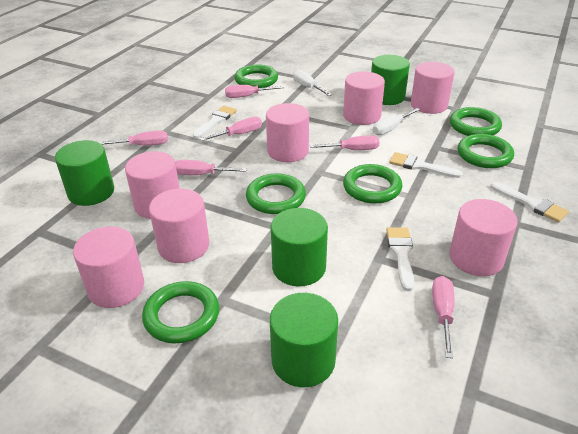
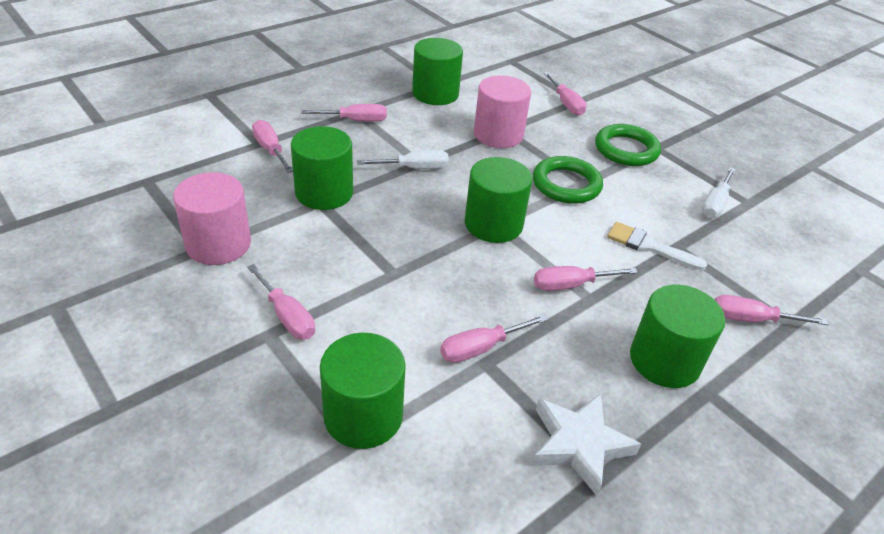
green cylinder: [55,140,114,206] [270,293,338,387] [271,208,328,286] [371,55,410,105] = 4 -> [291,126,353,210] [320,333,406,449] [412,38,463,105] [465,157,532,243] [630,285,725,388] = 5
green ring: [142,281,219,343] [234,65,278,88] [246,173,306,214] [343,164,402,204] [450,107,502,136] [458,134,514,168] = 6 -> [533,156,603,204] [595,124,661,166] = 2
pink cylinder: [73,226,144,308] [125,151,180,219] [149,188,209,263] [266,103,309,162] [343,71,385,125] [411,62,454,114] [450,199,518,276] = 7 -> [173,172,251,265] [474,75,531,148] = 2
pink screwdriver: [98,130,168,146] [175,160,247,175] [200,117,262,141] [225,85,284,98] [310,135,379,150] [432,276,455,358] = 6 -> [247,264,315,339] [252,120,293,173] [302,104,387,122] [440,315,548,363] [534,266,638,291] [544,72,587,116] [714,295,828,325] = 7
white brush: [192,106,237,139] [386,227,414,291] [389,152,463,178] [490,182,569,223] = 4 -> [607,222,707,270] = 1
white star: none = 0 -> [532,393,641,496] = 1

